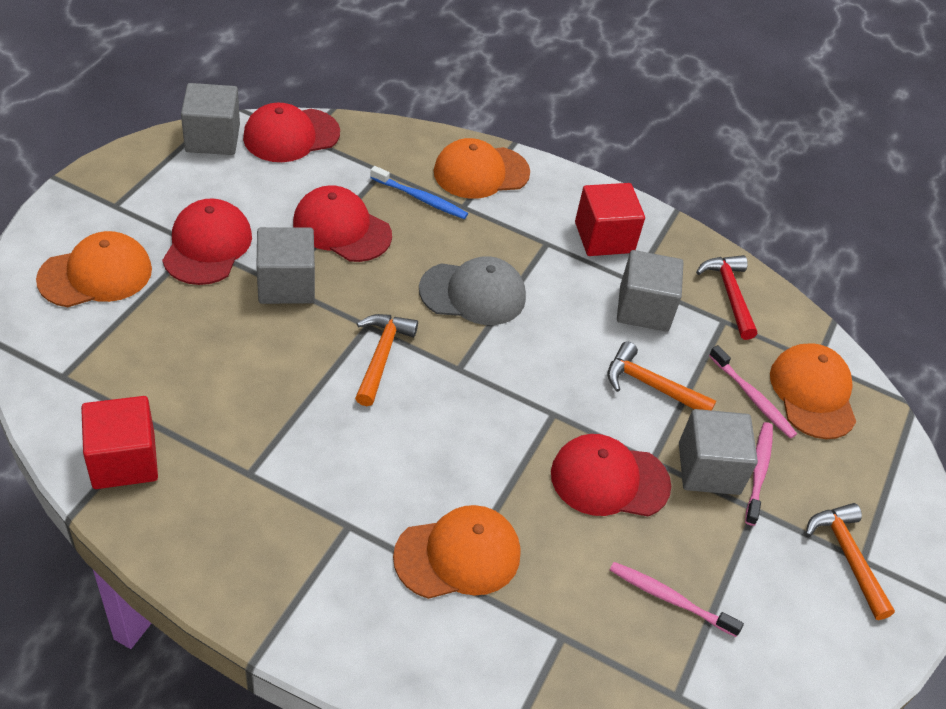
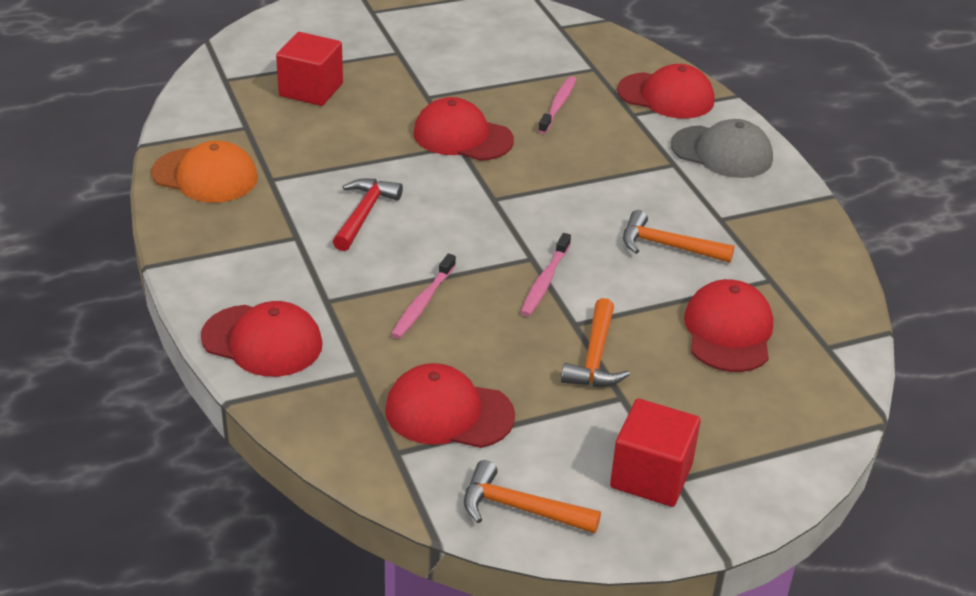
blue toothbrush: [370,166,468,219] = 1 -> none = 0
grey cube: [181,83,240,155] [256,227,315,304] [617,250,683,331] [679,409,758,495] = 4 -> none = 0
orange cap: [36,231,152,307] [393,505,520,599] [434,138,530,199] [770,343,856,439] = 4 -> [151,140,258,202] = 1
red cap: [162,198,252,285] [243,103,340,162] [293,185,392,262] [551,434,671,516] = 4 -> [201,301,323,377] [385,363,515,448] [413,97,514,161] [617,64,714,119] [684,279,773,372] = 5

